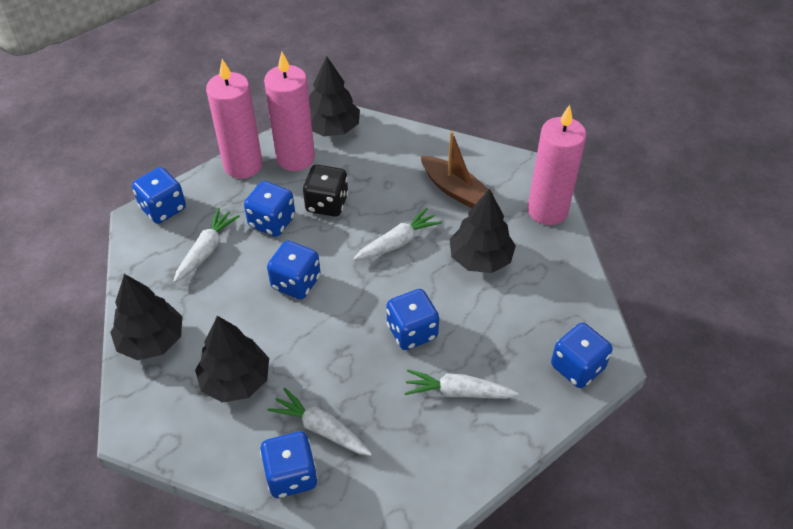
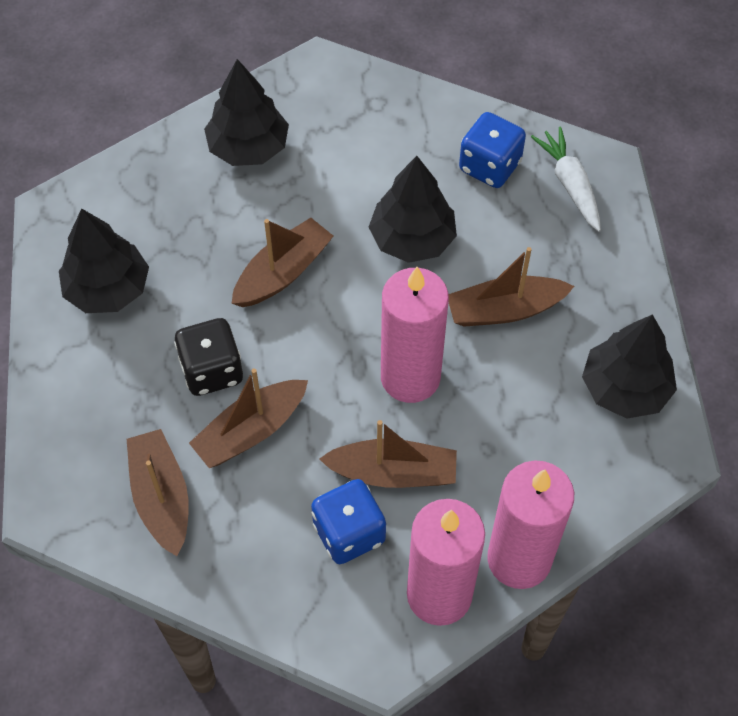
blue dice: [132,167,186,224] [244,181,295,237] [260,432,318,498] [267,241,321,299] [387,289,439,350] [551,323,613,388] = 6 -> [311,479,386,564] [459,112,526,188] = 2
brown boat: [421,131,494,208] = 1 -> [127,429,189,556] [189,368,308,468] [232,218,333,307] [319,420,457,488] [448,247,574,327] = 5
white carrot: [173,208,240,283] [267,388,372,456] [353,207,442,260] [405,369,519,399] = 4 -> [531,127,601,232] = 1

